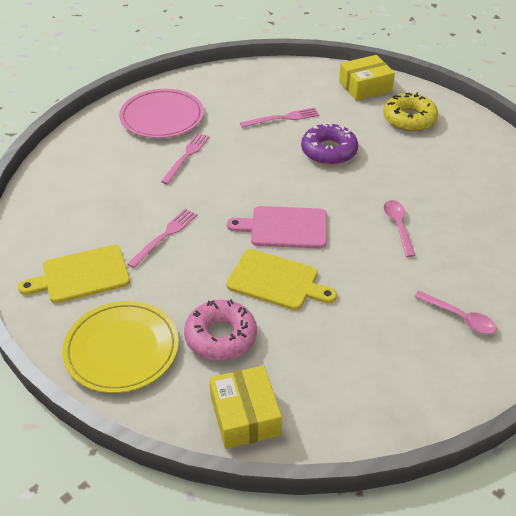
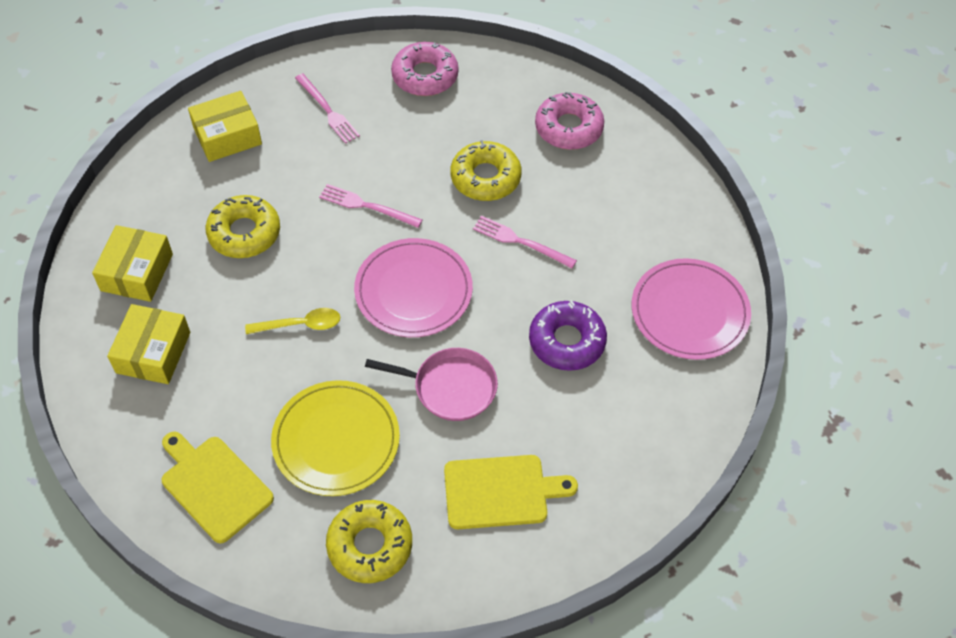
pink cutting board: [227,206,327,249] = 1 -> none = 0
pink donut: [184,299,257,361] = 1 -> [391,42,458,96] [535,92,604,150] = 2
pink pan: none = 0 -> [365,348,498,421] = 1
pink plate: [119,89,204,138] = 1 -> [354,238,473,337] [631,258,751,360] = 2
pink spoon: [384,200,415,257] [414,291,497,334] = 2 -> none = 0
yellow box: [209,365,282,449] [339,55,395,101] = 2 -> [92,225,173,302] [107,304,190,384] [188,91,262,162] = 3
yellow donut: [383,92,438,131] = 1 -> [206,195,280,258] [326,500,412,583] [451,140,522,201] = 3
yellow spoon: none = 0 -> [245,308,340,334] = 1

